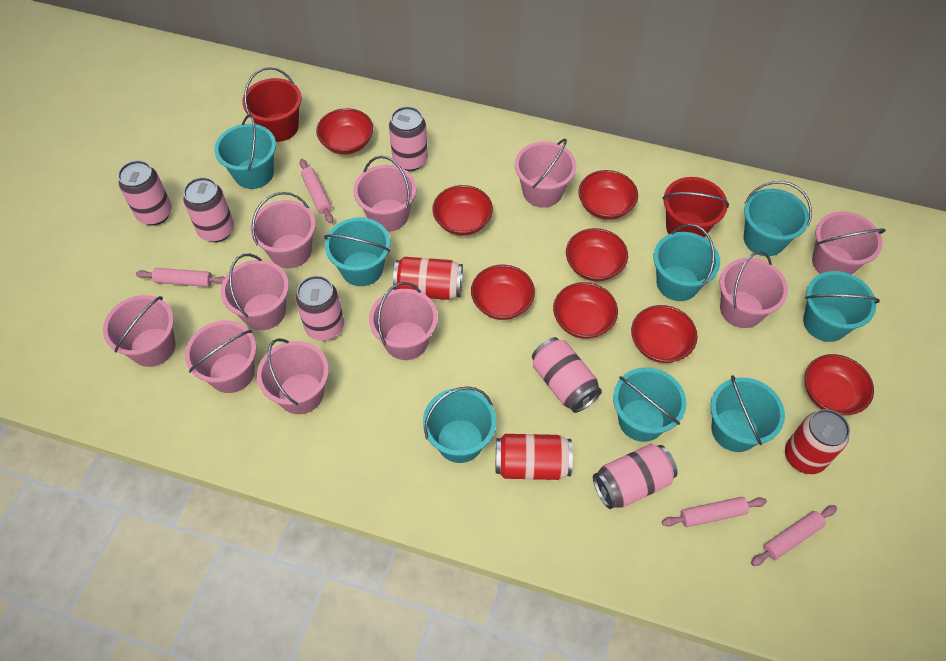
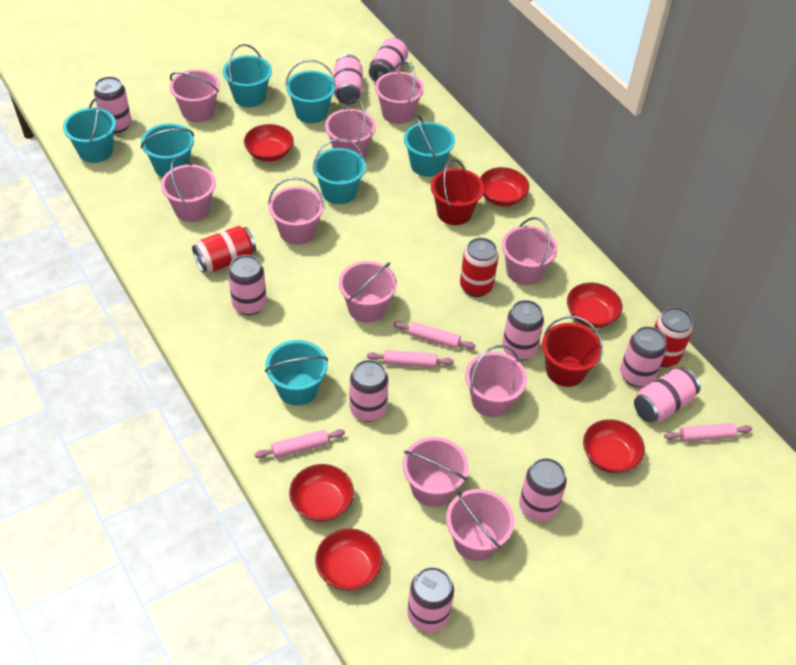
pink can: [118,160,172,225] [183,177,234,242] [296,276,344,341] [389,106,428,171] [532,337,602,413] [593,444,678,509] = 6 -> [94,76,131,133] [228,255,267,315] [334,54,363,104] [350,360,389,422] [369,38,408,83] [407,567,454,632] [502,300,544,361] [519,458,567,521] [620,326,667,387] [634,367,701,423] = 10
red bowl: [316,108,373,154] [432,185,493,236] [471,265,535,320] [553,282,618,339] [566,228,628,281] [578,170,638,220] [631,305,697,363] [805,354,874,415] = 8 -> [244,124,294,162] [289,464,354,522] [315,528,383,591] [480,167,529,207] [567,283,622,328] [583,419,645,473] = 6
turquoise bucket: [214,114,276,189] [324,217,390,286] [423,386,496,463] [613,367,686,442] [654,224,720,301] [711,375,785,452] [744,181,812,256] [803,271,880,342] = 8 -> [63,98,116,163] [141,123,194,178] [223,44,272,107] [265,340,328,406] [285,59,336,123] [313,138,366,204] [404,115,455,177] = 7

